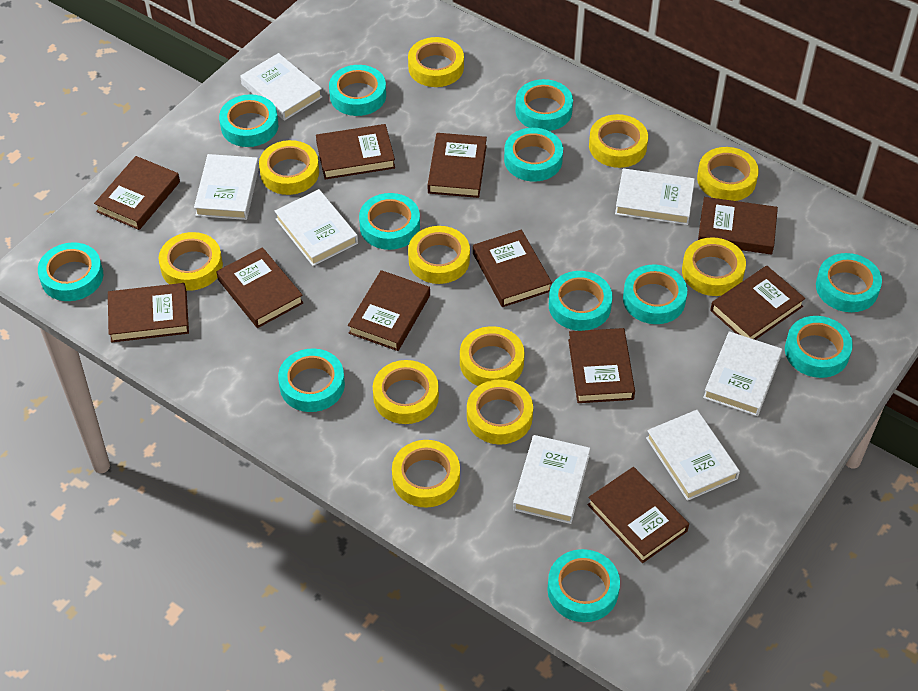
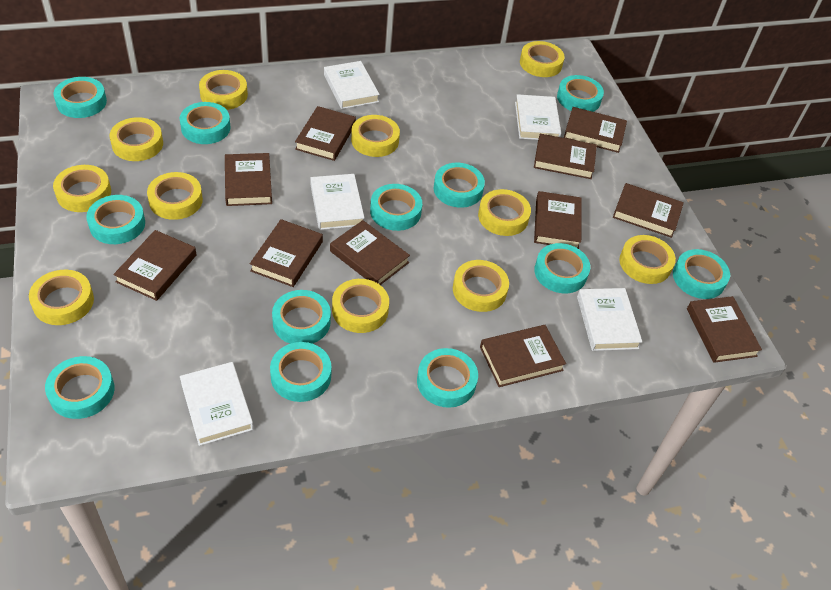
white book: [194,154,259,220] [240,53,322,121] [275,189,358,266] [513,435,590,524] [615,168,695,225] [646,410,740,501] [703,331,783,416] = 7 -> [180,362,254,446] [310,174,364,230] [324,61,380,109] [515,94,561,140] [577,288,642,351] = 5

